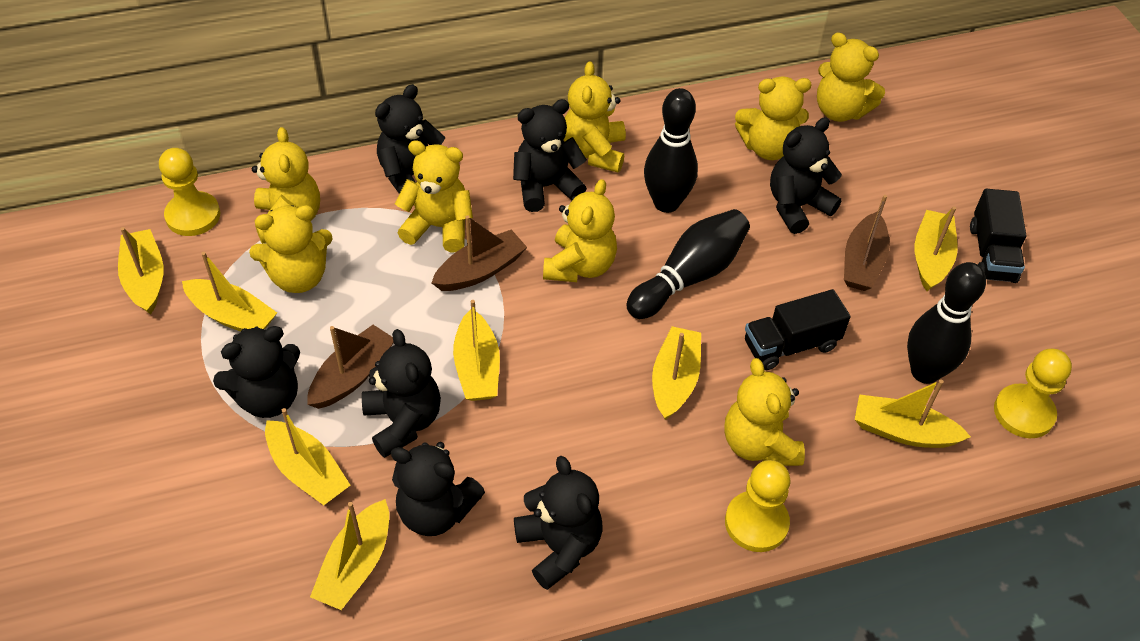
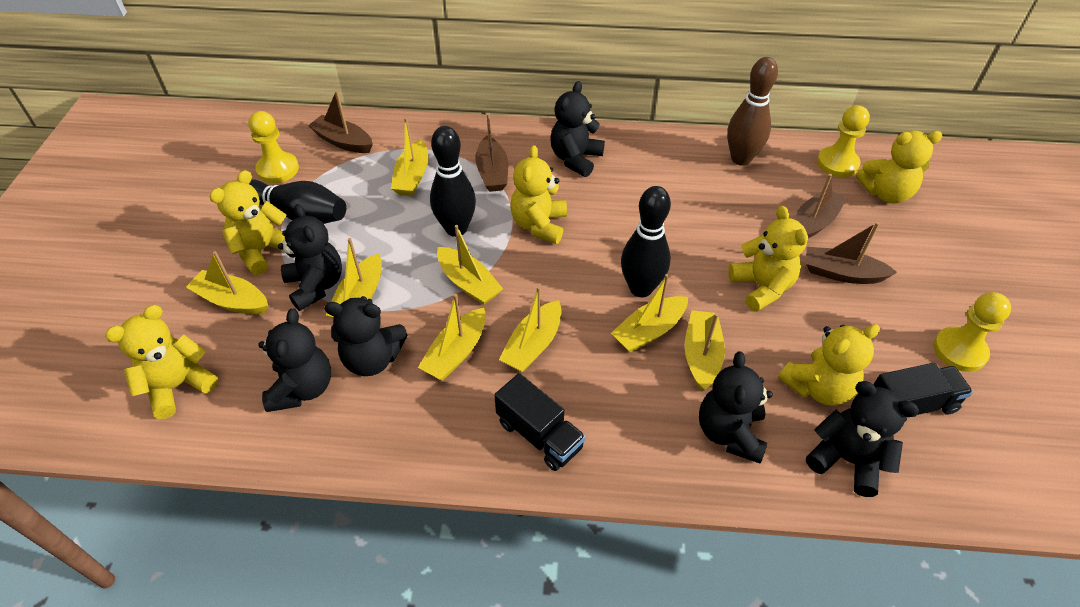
black teddy bear: [213,326,300,418] [362,329,441,458] [375,84,445,194] [391,442,485,536] [513,99,587,212] [514,456,603,590] [770,117,842,234] = 7 -> [258,308,331,412] [278,204,342,311] [324,296,408,376] [551,81,605,177] [699,352,773,463] [806,381,919,497] = 6
brown boat: [307,325,393,409] [431,215,527,291] [844,195,890,291] = 3 -> [308,91,373,153] [475,113,508,192] [795,174,847,238] [806,222,897,284] = 4
brown bowling pin: none = 0 -> [727,57,778,166] = 1
yellow teddy bear: [249,205,333,293] [252,127,320,244] [395,140,473,252] [543,179,617,282] [564,61,626,172] [724,358,805,466] [735,76,812,160] [817,32,885,122] = 8 -> [105,305,218,419] [210,170,287,275] [510,145,567,244] [728,206,808,312] [778,324,880,406] [856,131,943,204] = 6

